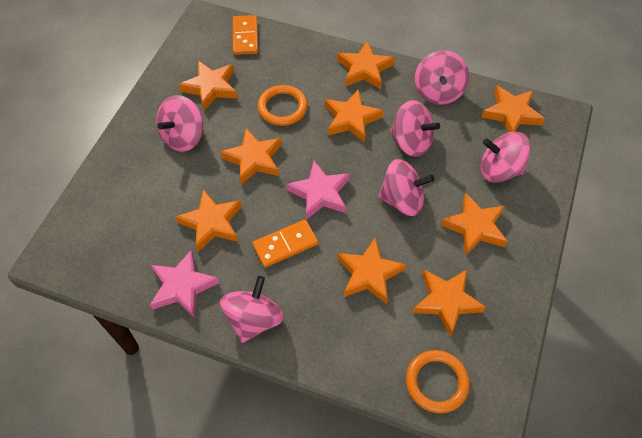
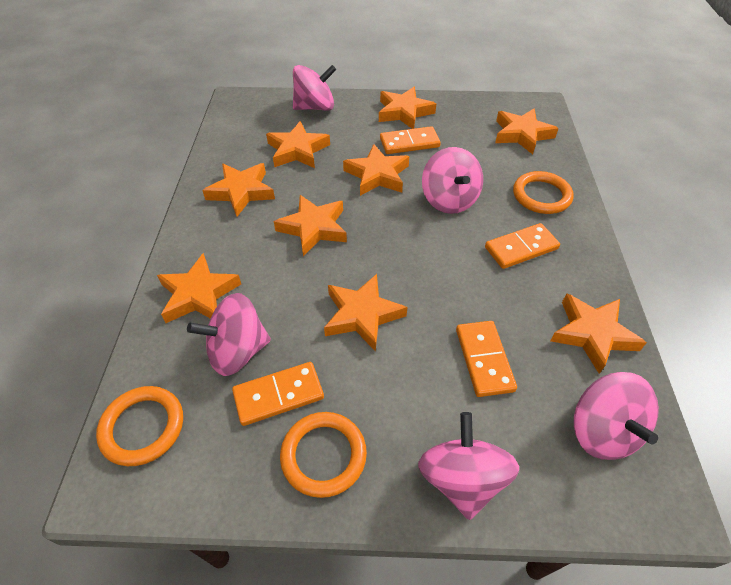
orange domino: [233,15,258,55] [252,220,318,268] = 2 -> [232,362,324,426] [380,126,441,154] [456,321,517,397] [485,223,560,269] = 4
orange ring: [257,85,308,126] [406,350,470,413] = 2 -> [96,386,183,466] [280,412,367,498] [513,171,574,214] = 3
pink spinning top: [157,95,203,152] [220,276,284,343] [378,159,434,216] [391,100,440,157] [415,50,469,105] [481,132,530,183] = 6 -> [187,293,271,376] [293,65,336,111] [418,412,519,520] [422,147,483,214] [574,372,659,460] = 5
pink star: [150,249,219,318] [287,161,350,220] = 2 -> none = 0

